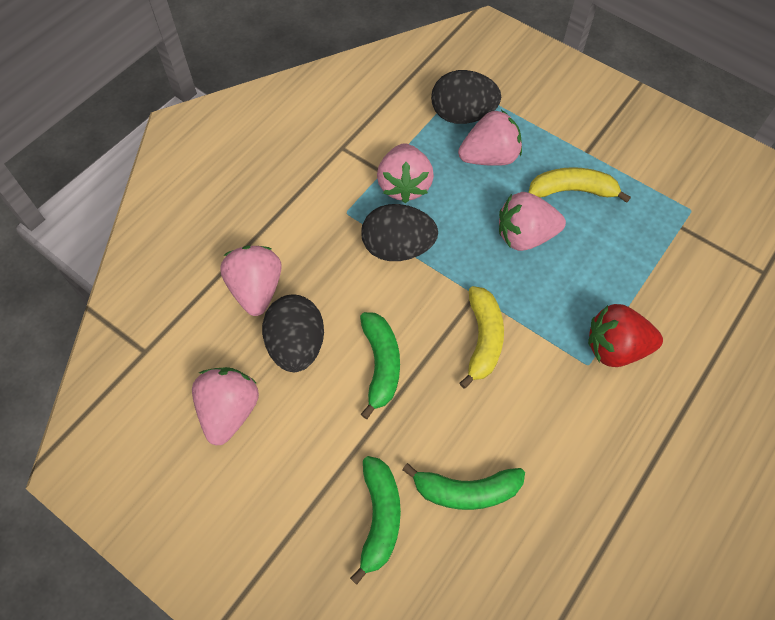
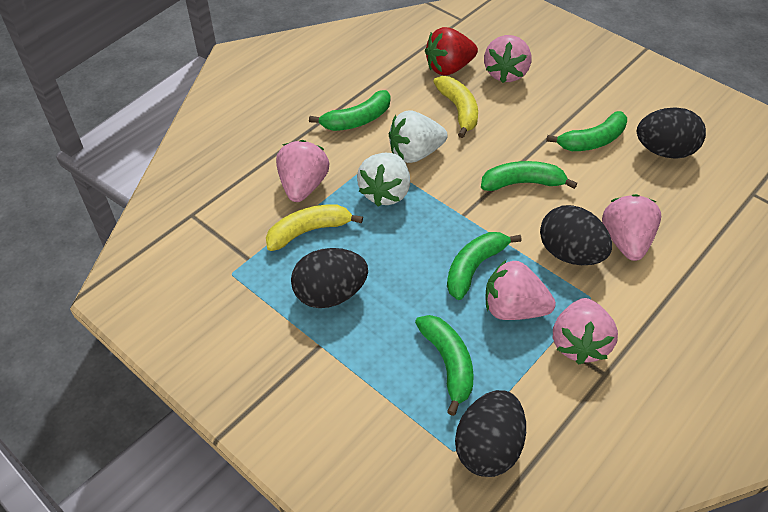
black egg: [262,295,324,372] [361,204,438,261] [431,70,501,124] = 3 -> [291,248,368,308] [455,390,526,477] [540,205,612,265] [637,108,706,159] = 4
green banana: [350,456,401,585] [360,312,400,419] [402,463,525,510] = 3 -> [309,90,390,131] [415,315,474,416] [447,232,522,300] [481,161,577,191] [546,111,627,151] = 5
white strawberry: none = 0 -> [357,153,410,207] [389,110,448,163] = 2

